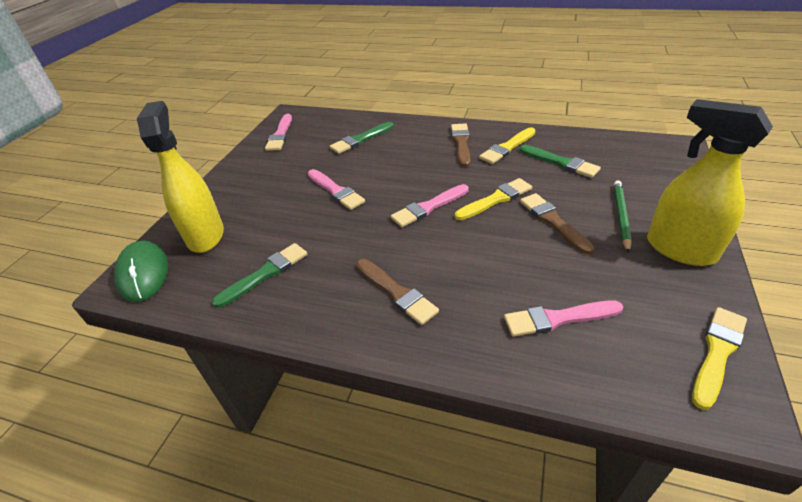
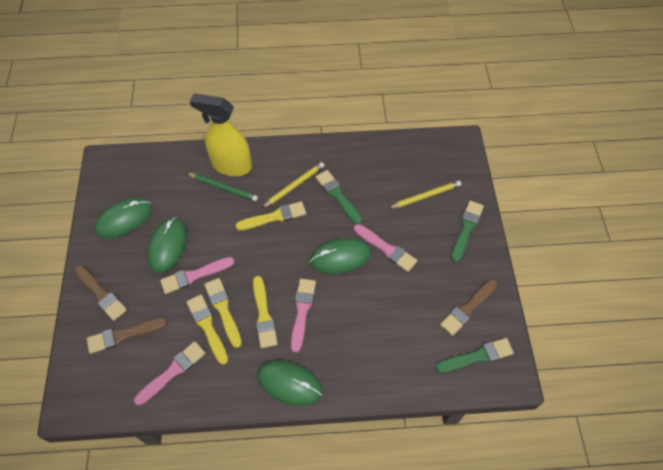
green mouse: [114,240,168,302] = 1 -> [94,198,152,238] [147,218,187,273] [257,360,323,406] [310,238,371,274] = 4
yellow brush: [455,178,532,220] [479,127,536,164] [692,307,747,410] = 3 -> [187,295,228,365] [204,278,242,348] [236,201,306,230] [253,276,278,348] = 4
yellow pencil: none = 0 -> [262,162,325,208] [388,180,461,209] = 2
yellow spray bottle: [137,101,224,253] [647,99,773,266] = 2 -> [190,94,252,176] = 1

